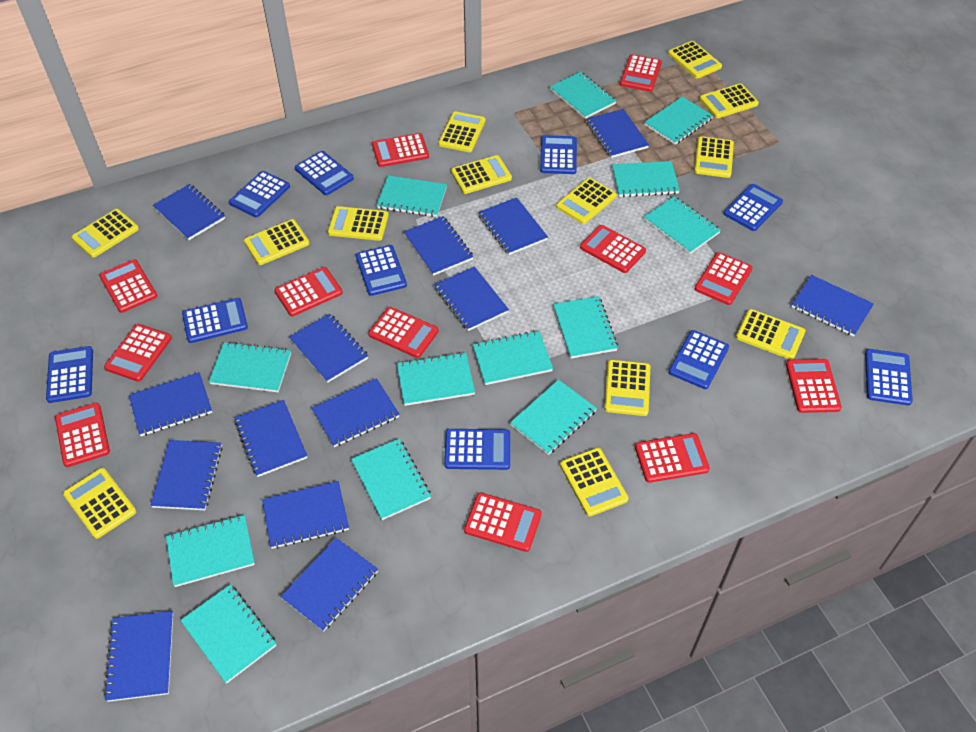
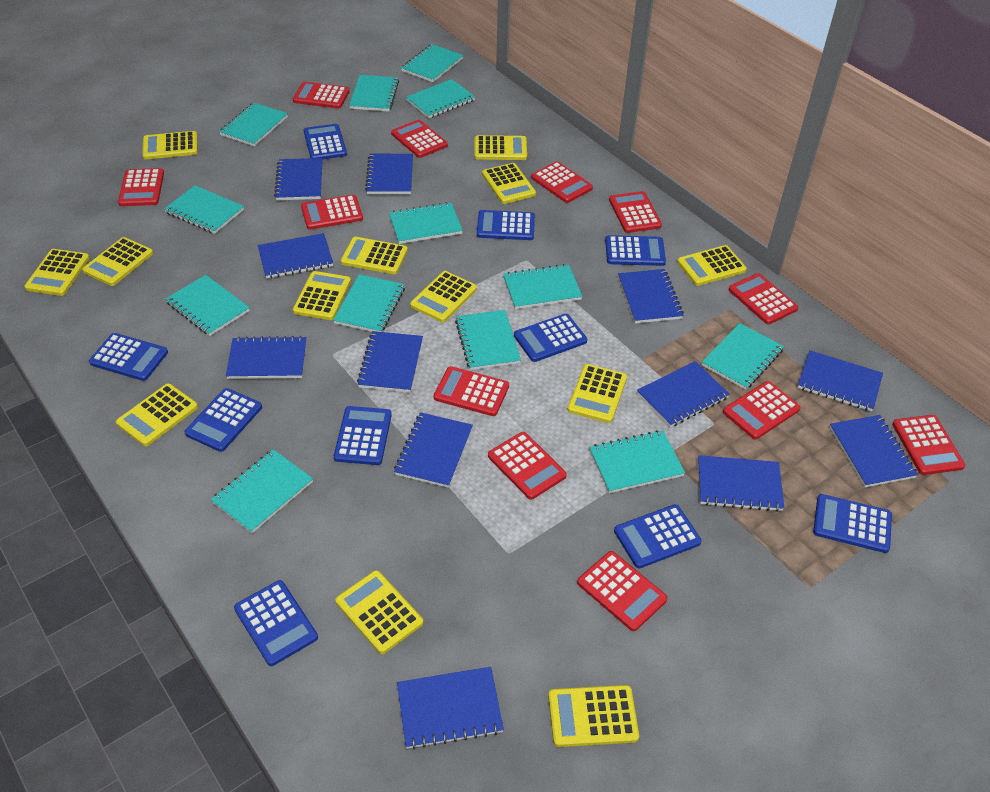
blue notebook: [104,611,173,702] [129,372,212,436] [150,440,222,510] [153,184,225,240] [234,400,307,477] [262,481,349,549] [280,538,378,632] [289,314,368,383] [312,378,400,447] [404,216,474,276] [434,266,509,331] [478,197,548,255] [587,109,649,158] [791,275,874,337] = 14 -> [226,336,306,379] [258,233,333,279] [274,158,323,200] [357,331,423,392] [365,154,413,194] [394,412,473,488] [397,667,504,749] [618,269,684,323] [637,361,730,427] [698,455,784,512] [797,350,883,411] [830,415,918,487] = 12

